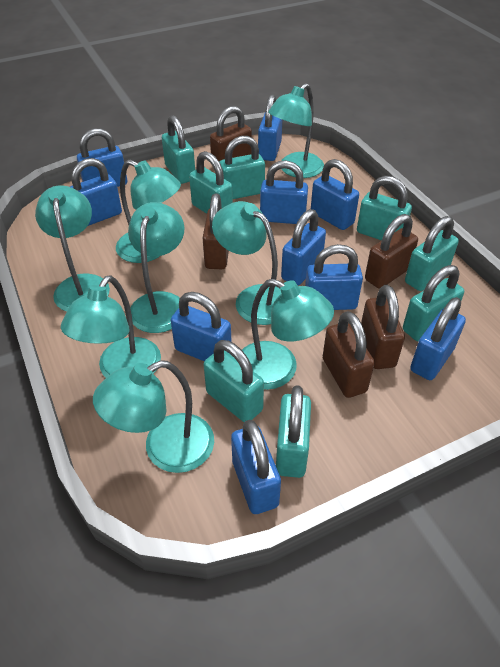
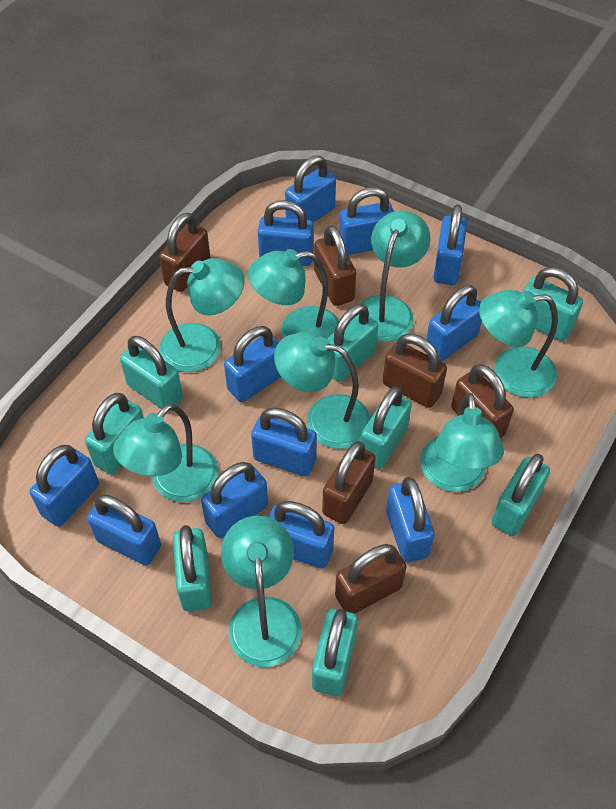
blue padlock: [70,158,122,226] [77,128,127,187] [171,292,232,361] [231,420,281,514] [258,94,282,161] [260,160,308,224] [281,209,326,286] [305,244,363,310] [311,159,359,230] [410,297,466,380] = 10 -> [30,445,99,527] [87,494,161,566] [201,462,268,538] [224,326,281,402] [251,408,317,476] [258,200,314,266] [268,501,334,569] [285,156,336,223] [339,187,394,255] [386,477,435,563] [426,285,482,361] [434,204,467,285] = 12
brown padlock: [203,193,229,269] [210,106,252,162] [323,311,375,398] [361,285,405,369] [365,214,418,289] = 5 -> [159,212,211,292] [314,225,356,306] [322,441,375,524] [335,544,407,614] [383,334,447,408] [451,364,514,438] = 6

